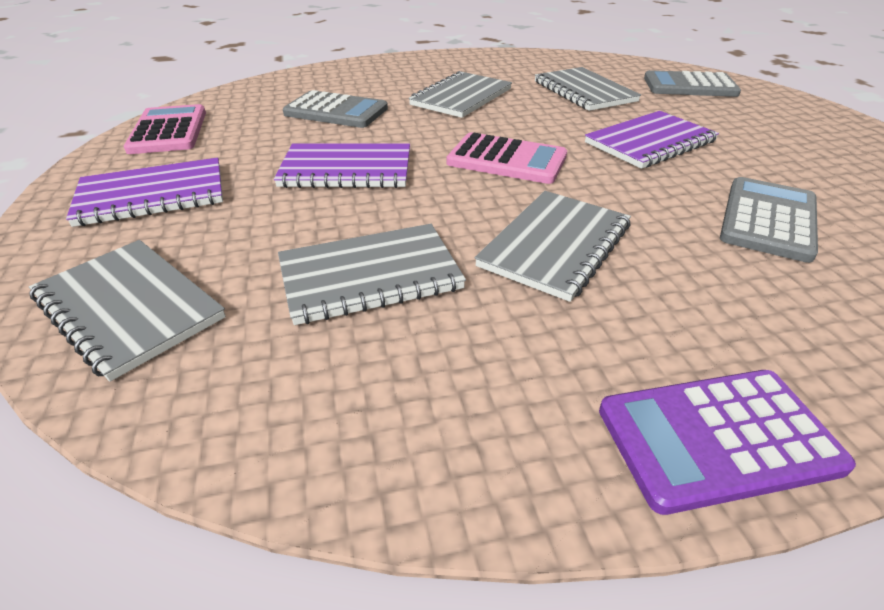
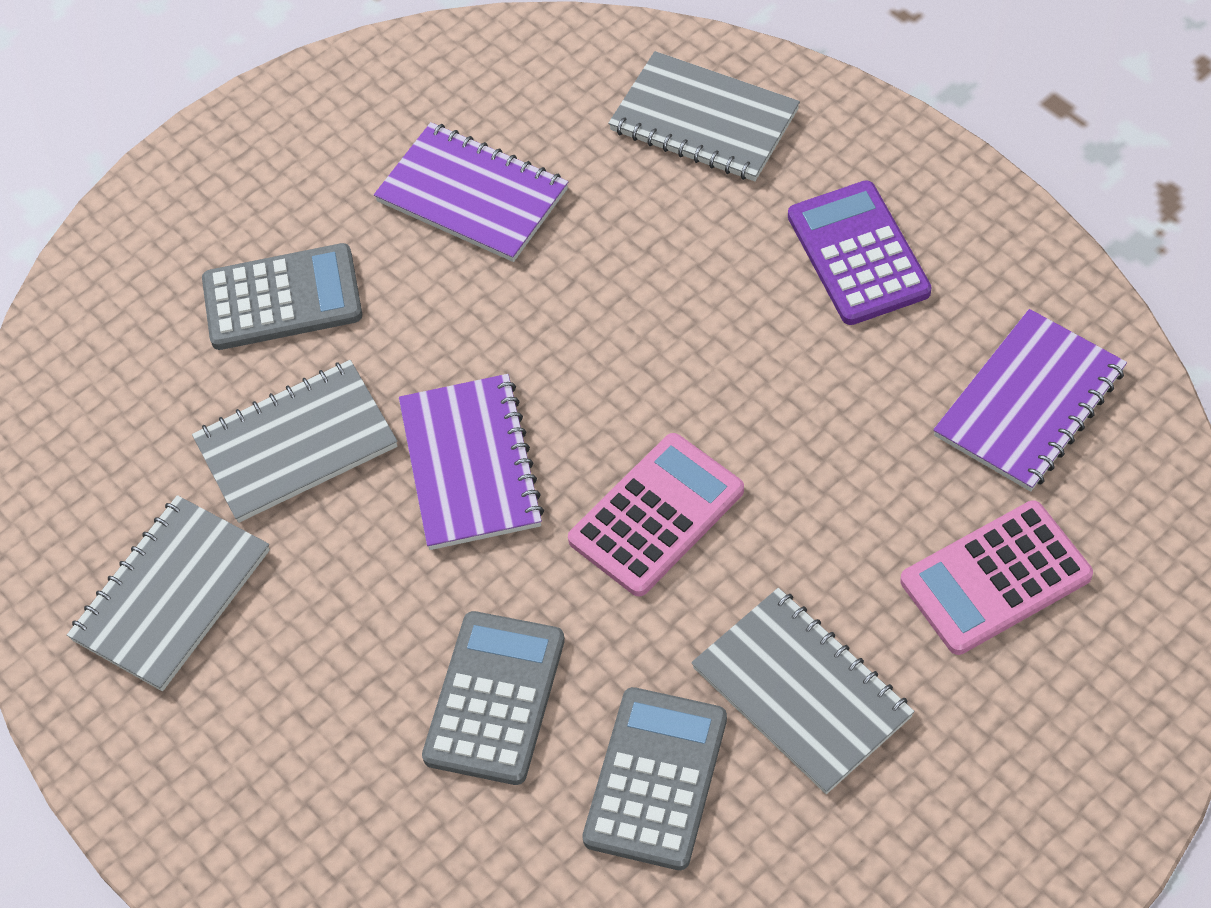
grey notebook: [29,240,226,382] [278,224,466,325] [409,71,512,118] [475,191,631,302] [535,67,641,111] = 5 -> [67,495,270,691] [192,360,397,523] [608,51,800,181] [691,588,915,794] = 4

